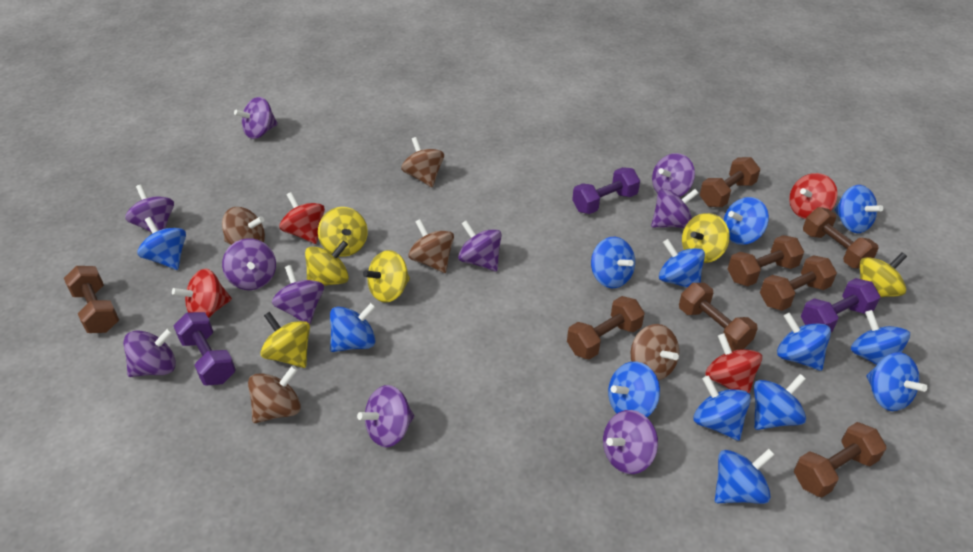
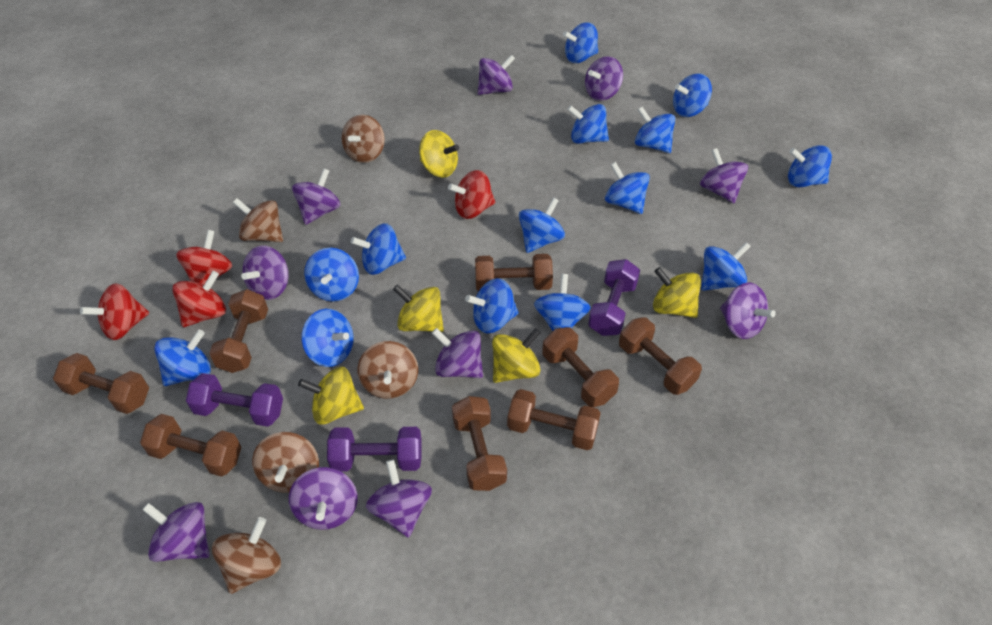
blue spinning top: [137,217,186,270] [330,302,376,352] [591,237,635,288] [608,361,660,417] [659,239,705,288] [694,375,751,441] [715,449,775,504] [724,197,769,245] [754,374,806,430] [777,313,831,371] [835,185,883,233] [851,310,910,365] [866,352,928,411] = 13 -> [154,329,211,386] [301,309,354,367] [304,248,359,302] [351,223,406,275] [465,278,519,334] [519,197,565,253] [534,274,591,331] [563,22,598,63] [567,104,609,144] [605,162,650,214] [635,107,675,153] [673,73,712,117] [701,242,751,291] [788,145,832,187] = 14
yellow spinning top: [260,312,310,368] [305,241,349,286] [318,207,368,257] [363,250,410,303] [682,213,730,263] [860,252,907,297] = 6 -> [298,367,364,425] [393,284,444,332] [419,130,459,178] [492,328,541,383] [653,267,701,318] = 5

